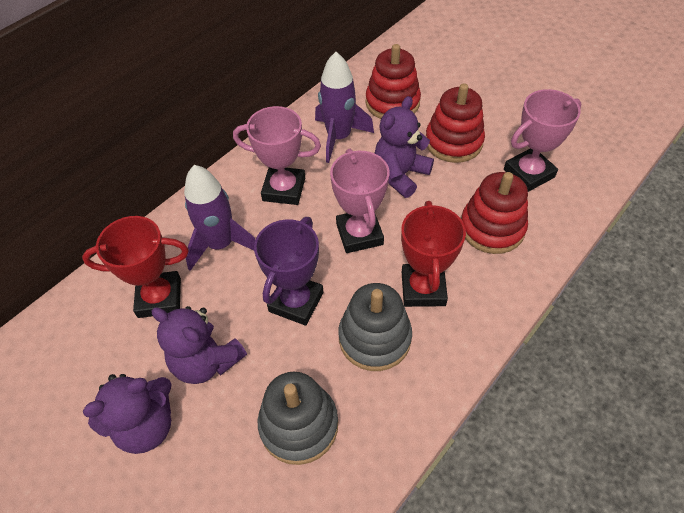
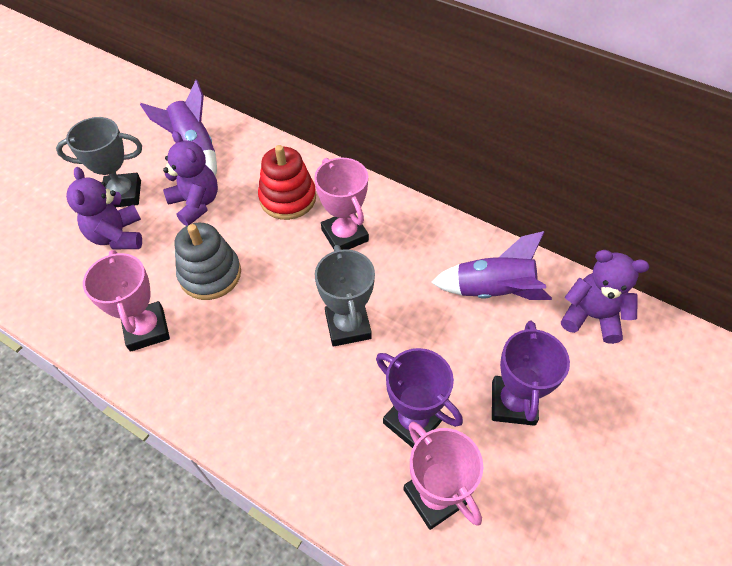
grey stacking toy: [258,372,338,465] [338,283,412,371] = 2 -> [175,223,241,300] = 1
grey trophy: none = 0 -> [56,117,142,207] [315,245,375,346] = 2
purple trophy: [254,217,323,326] = 1 -> [376,348,463,448] [492,321,570,426] = 2
red stacking toy: [366,44,421,119] [426,83,485,163] [461,172,528,254] = 3 -> [258,145,316,220] = 1
red trophy: [82,216,189,318] [401,201,466,307] = 2 -> none = 0

